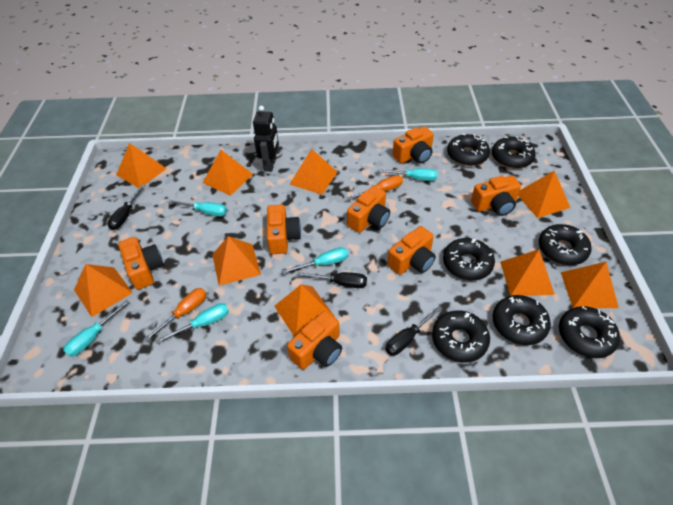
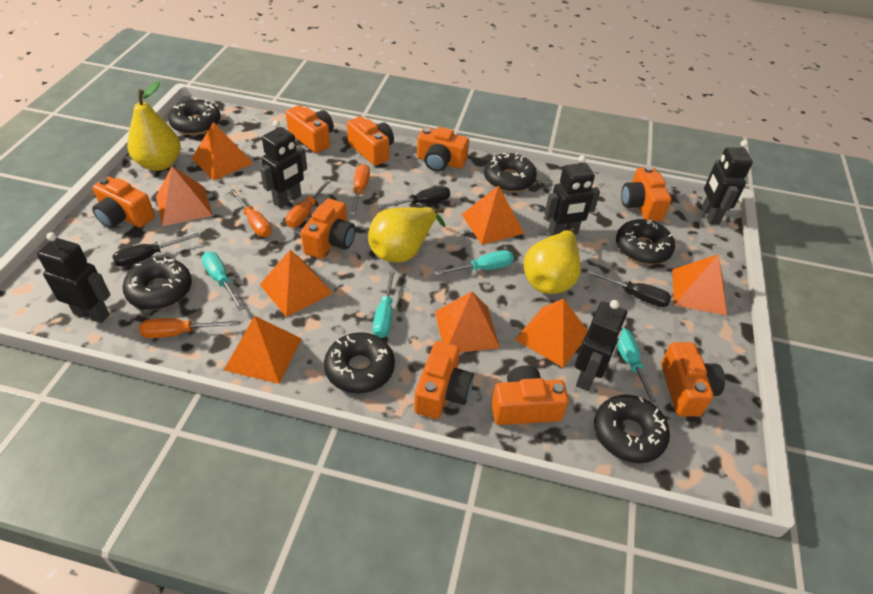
black donut: [432,310,490,363] [443,238,495,280] [447,134,490,166] [492,136,536,169] [492,295,551,345] [539,224,592,265] [559,306,620,358] = 7 -> [123,257,192,310] [168,98,221,135] [324,332,395,394] [484,153,537,192] [594,395,670,463] [616,219,675,264] = 6
black robot: [253,106,279,172] = 1 -> [37,232,111,323] [260,120,307,208] [544,155,600,236] [575,300,627,391] [702,140,753,225] = 5
orange camera: [118,237,164,290] [267,204,301,254] [287,311,342,370] [347,186,390,233] [388,226,436,275] [393,126,434,164] [471,176,521,216] = 7 -> [92,176,155,228] [286,105,334,153] [301,199,356,259] [347,116,394,166] [414,341,474,419] [417,127,469,172] [491,366,569,425] [621,166,672,221] [661,342,725,417] = 9
orange pyramid: [74,264,133,317] [116,143,167,188] [203,150,253,196] [212,236,261,286] [274,284,335,337] [289,149,337,195] [500,249,555,296] [518,171,570,218] [561,262,619,308] = 9 -> [156,166,213,226] [191,122,254,180] [224,316,302,384] [259,250,333,317] [435,291,500,353] [462,185,525,245] [515,299,588,367] [672,254,727,315] = 8
orange screwdriver: [144,288,207,341] [347,175,403,200] = 2 -> [139,318,237,338] [230,189,272,237] [285,179,332,228] [350,164,370,215] = 4
turquoise screwdriver: [63,300,130,357] [156,303,229,344] [168,200,227,216] [282,247,348,274] [377,168,438,181] = 5 -> [201,252,244,311] [373,269,395,338] [434,250,514,276] [617,328,658,406] = 4
yellow pear: none = 0 -> [127,82,181,171] [368,207,445,263] [524,228,581,294] = 3

